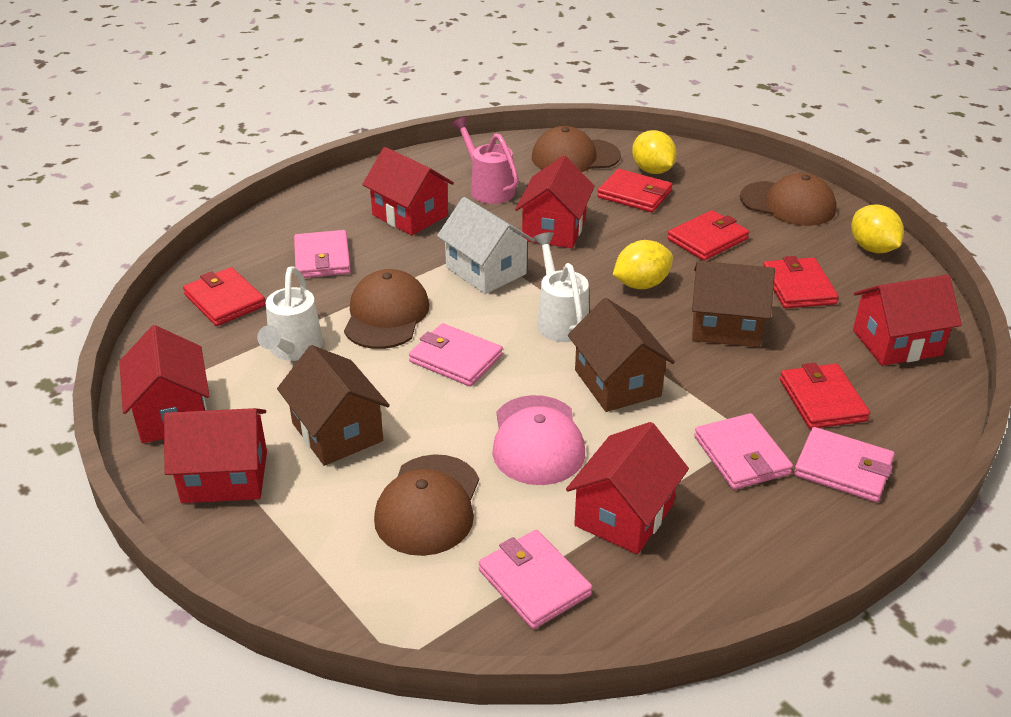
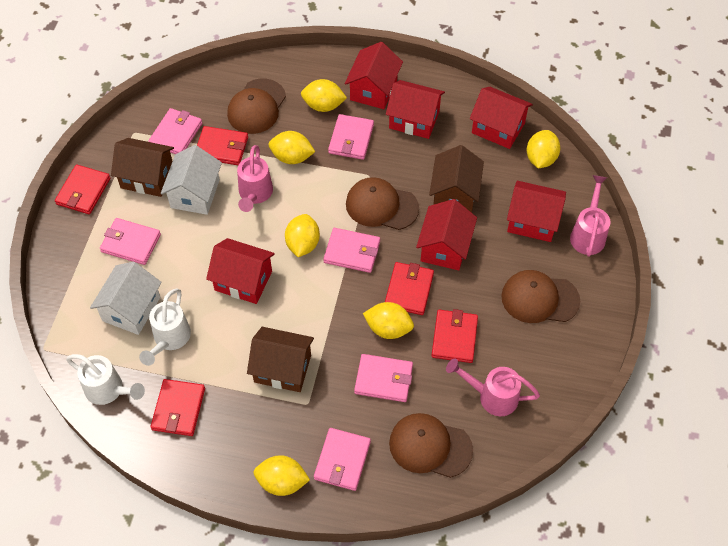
pink cap: [492,395,585,485] = 1 -> none = 0
pink wallet: [294,230,351,278] [409,323,503,387] [479,530,592,629] [694,413,793,490] [794,427,895,502] = 5 -> [100,218,161,265] [148,108,202,154] [314,428,371,491] [323,228,380,273] [328,114,374,160] [354,354,413,402] = 6
pink watering can: [451,117,519,204] = 1 -> [237,145,273,212] [446,358,540,416] [570,175,610,257] = 3
white house: [437,197,535,294] = 1 -> [90,262,162,335] [161,145,222,215] = 2
yellow lemon: [613,240,673,289] [632,130,677,174] [852,204,904,253] = 3 -> [253,455,310,496] [269,131,315,164] [285,214,320,257] [301,79,347,112] [363,302,414,339] [527,130,560,168] = 6

